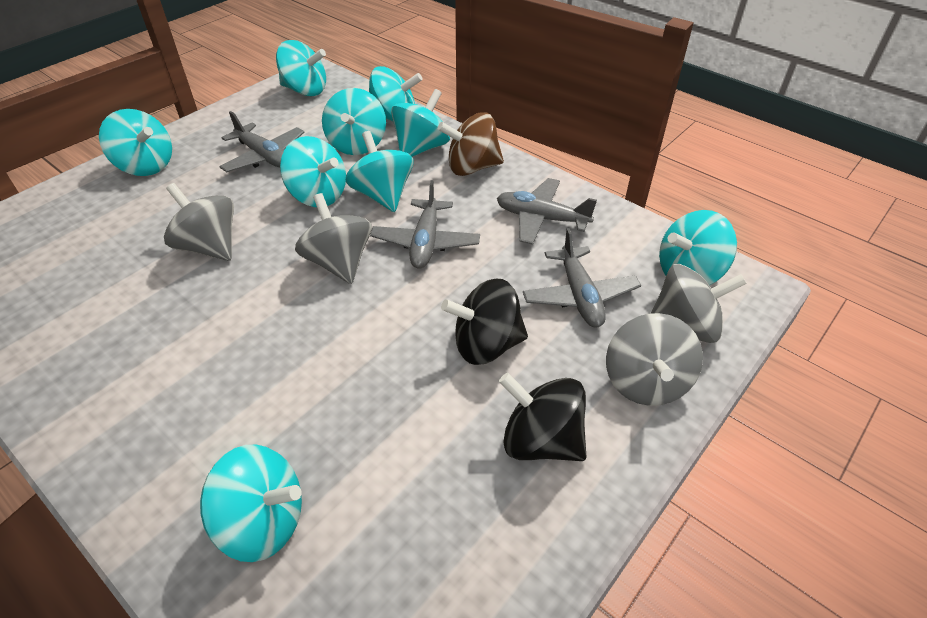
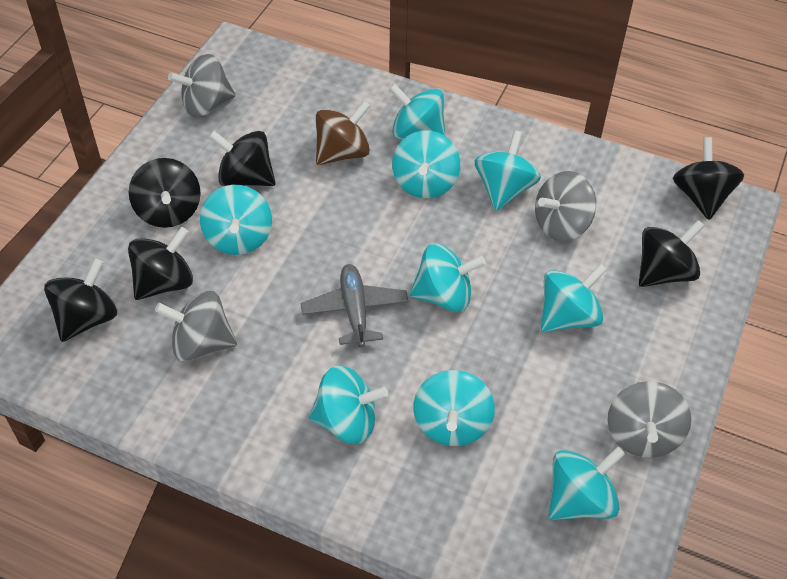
black spinning top: [441,279,528,365] [499,373,587,461] = 2 -> [44,258,117,342] [128,227,193,300] [129,158,201,228] [209,130,276,186] [639,220,704,287] [673,137,744,220] = 6
grey plane: [219,111,305,172] [370,180,480,269] [497,178,597,245] [523,228,641,327] = 4 -> [301,264,408,347] = 1

